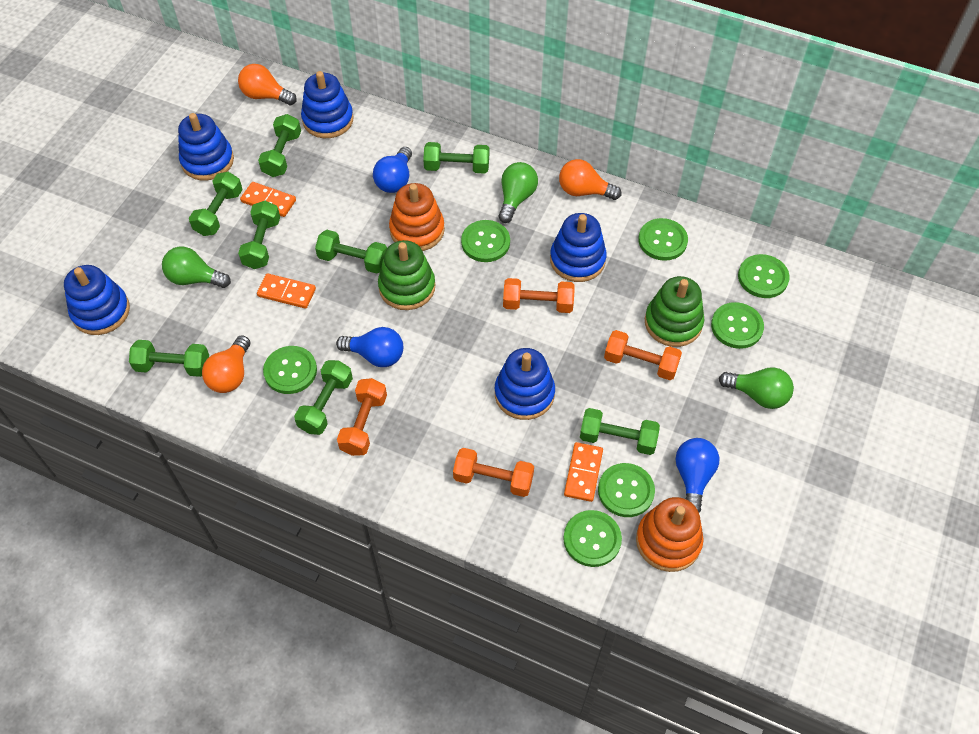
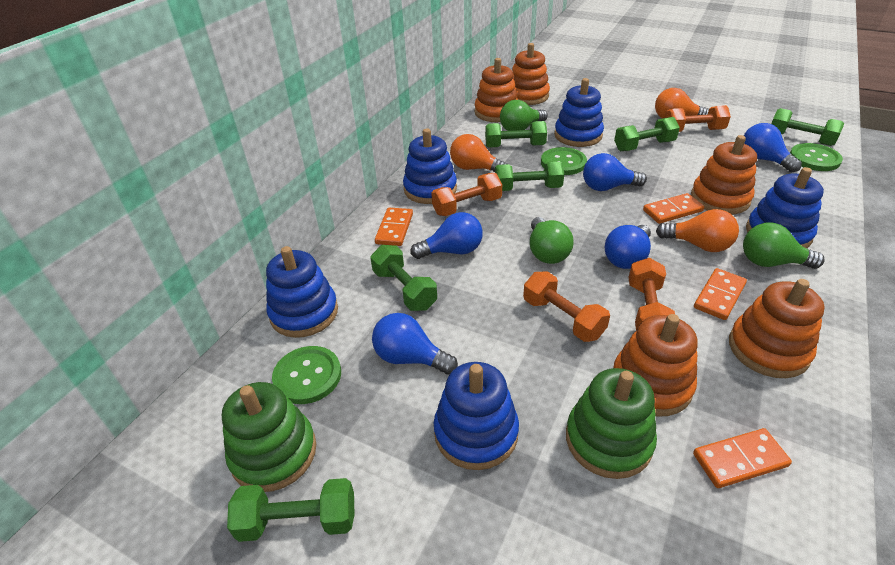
blue light bulb: [336,327,403,367] [373,147,412,193] [676,438,719,512] = 3 -> [372,313,458,375] [411,212,483,259] [583,153,647,191] [605,225,651,269] [744,123,802,172] = 5
green button: [263,346,317,394] [461,220,510,262] [563,510,622,567] [598,463,655,517] [638,218,688,261] [711,302,764,349] [738,254,790,298] = 7 -> [272,346,341,404] [541,147,587,175] [790,143,843,171] = 3
green dumbbell: [129,340,209,377] [189,172,242,236] [238,201,280,269] [258,114,301,177] [294,360,353,435] [315,230,387,274] [423,142,489,174] [580,408,660,455] = 8 -> [227,478,354,542] [370,245,437,311] [485,121,547,148] [495,161,564,191] [614,117,680,151] [771,108,844,146] = 6
orange domino: [240,182,296,217] [257,273,316,309] [564,442,603,502] = 3 -> [375,208,413,246] [643,193,704,224] [693,428,792,488] [694,268,747,320] = 4
orange stacking toy: [389,183,445,251] [636,497,704,572] = 2 -> [474,58,518,122] [512,43,550,105] [613,314,698,417] [691,135,757,214] [729,279,825,378] = 5

